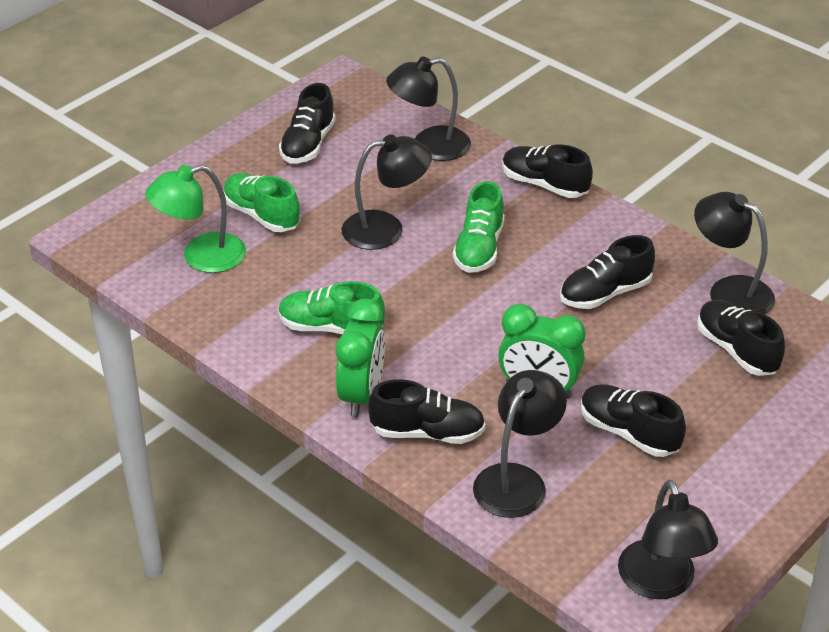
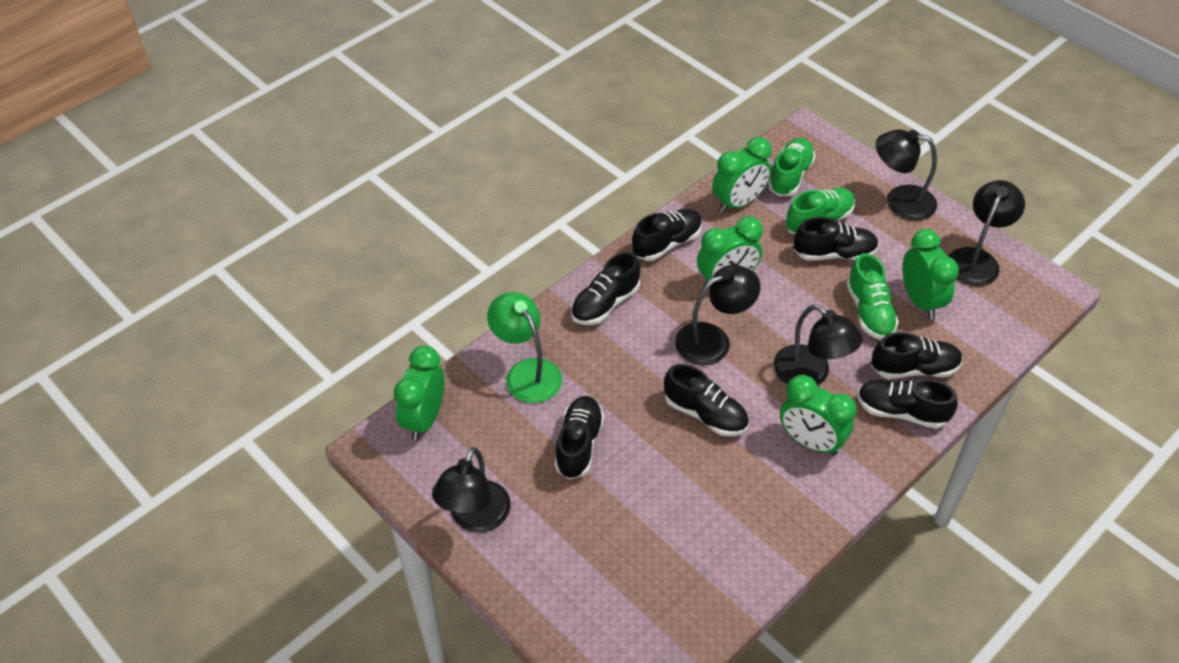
black shoe: [279,83,336,163] [368,379,486,444] [502,144,593,198] [560,235,655,309] [581,384,686,457] [697,300,785,376] = 6 -> [554,396,604,479] [571,252,640,325] [632,209,702,261] [664,364,749,437] [794,217,879,261] [857,379,958,429] [872,332,963,379] = 7
green clock: [336,299,385,417] [498,304,586,399] = 2 -> [394,345,444,441] [697,216,763,287] [712,137,772,213] [780,375,857,456] [902,229,959,319] = 5

